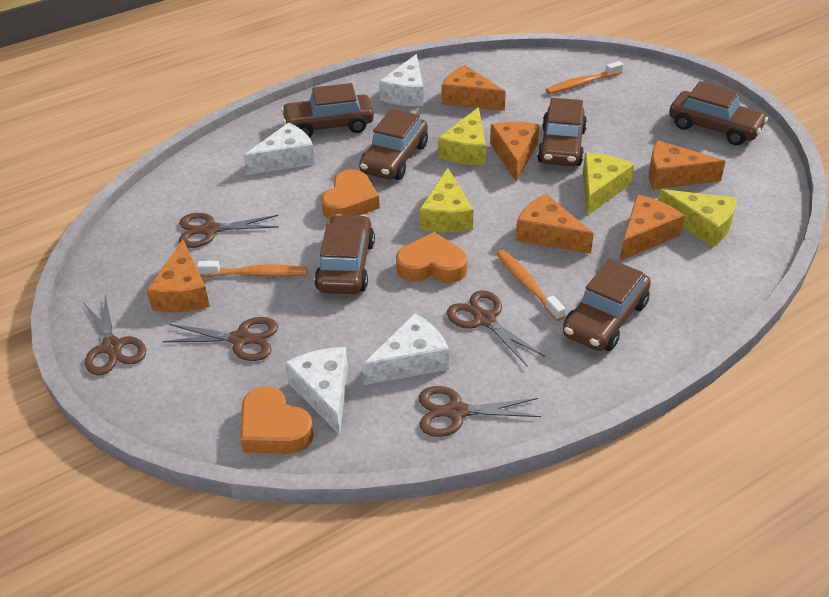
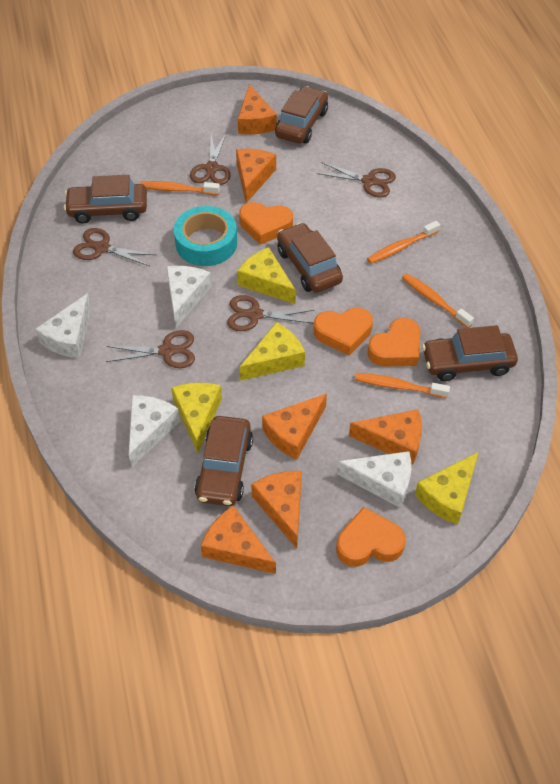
brown car: [281,83,374,138] [314,214,375,294] [359,109,428,180] [537,98,587,166] [563,259,651,351] [669,81,768,145] = 6 -> [64,175,147,224] [194,416,253,506] [275,86,328,144] [277,222,343,293] [422,325,518,381] = 5
orange heart: [240,386,314,454] [321,169,380,220] [396,232,468,283] = 3 -> [239,202,293,245] [314,307,373,356] [336,507,406,567] [367,318,420,366] = 4
orange toothbrush: [197,261,308,277] [496,250,565,321] [546,61,623,94] = 3 -> [140,181,220,195] [355,373,450,398] [367,221,440,264] [402,273,474,328] = 4
turquoise tape: none = 0 -> [174,206,237,266] = 1

